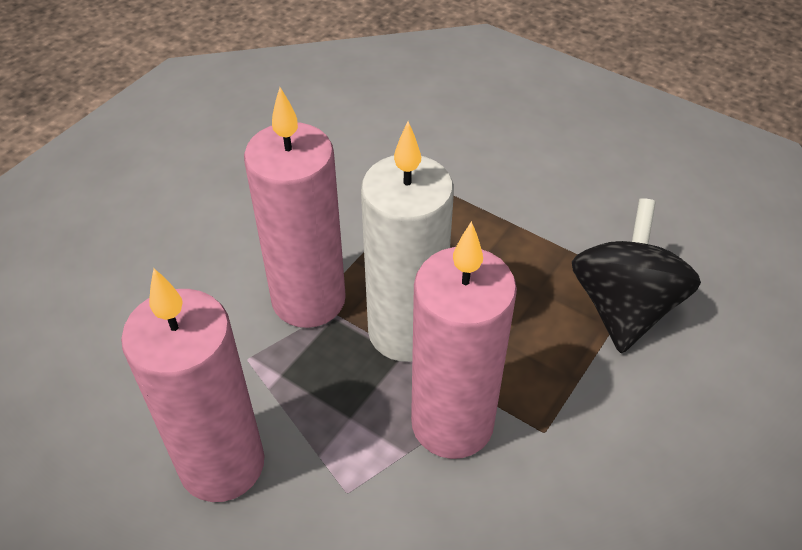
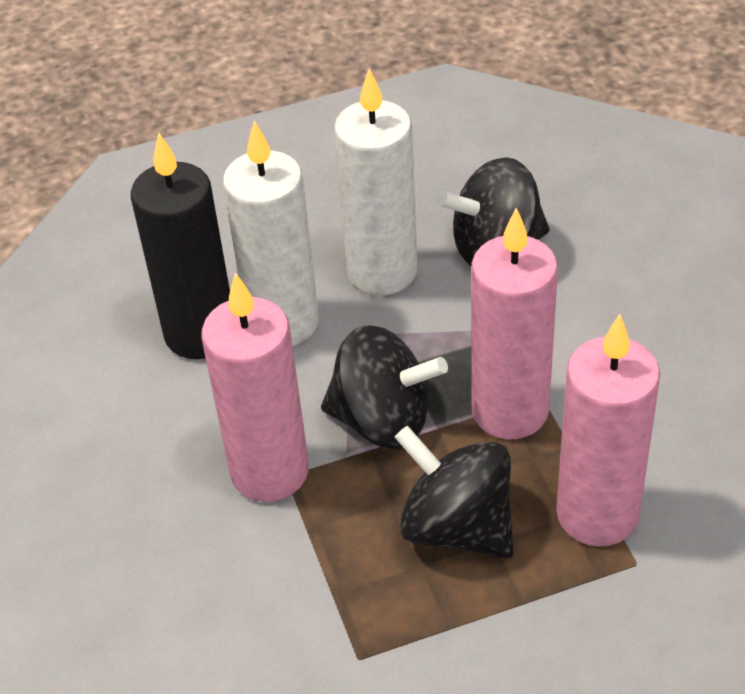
black candle: none = 0 -> [131,133,230,359] = 1
black spinning top: [572,198,701,353] = 1 -> [321,325,448,449] [394,426,514,558] [437,157,550,266] = 3
white candle: [361,121,454,362] = 1 -> [223,120,319,346] [334,69,418,296] = 2

